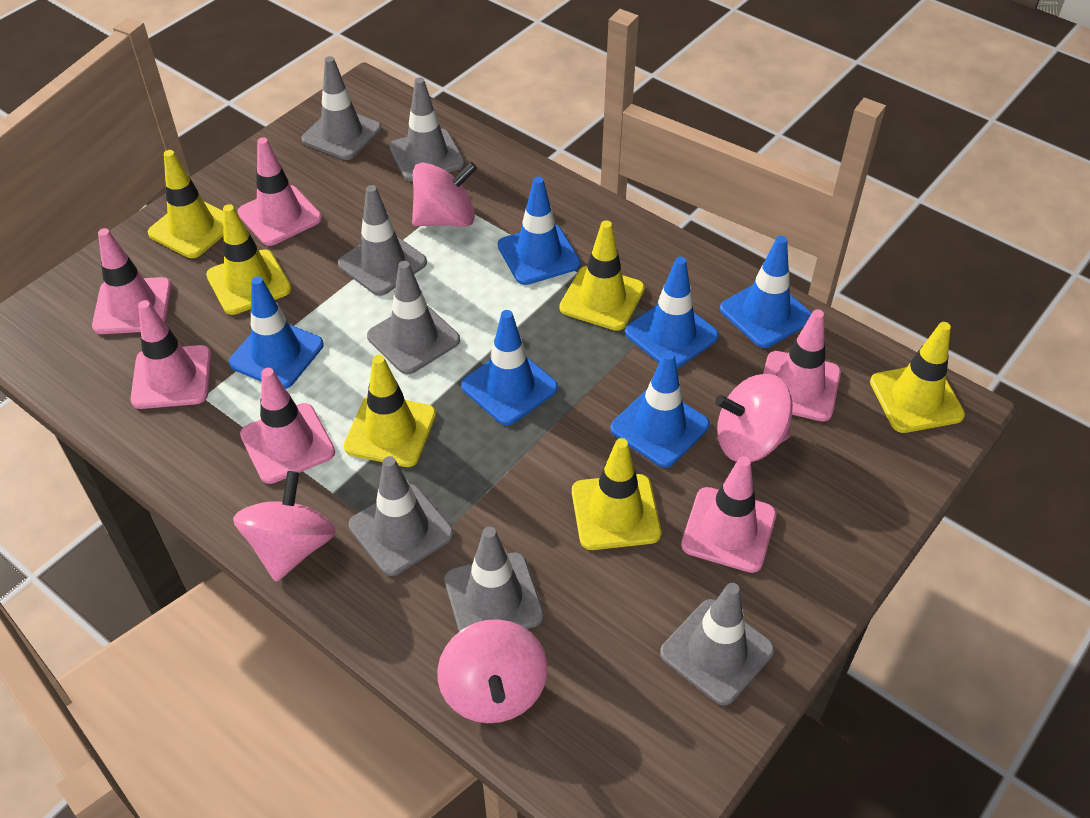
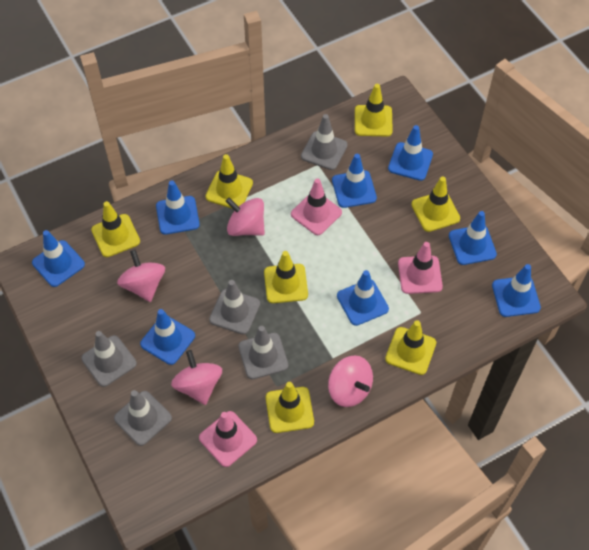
blue traffic cone: [229,276,324,389] [461,310,558,426] [498,177,581,285] [610,351,710,468] [625,257,719,369] [720,236,812,348] = 6 -> [32,230,85,287] [140,309,195,365] [156,180,200,235] [332,154,377,208] [337,270,389,326] [388,125,433,181] [449,211,497,265] [492,264,541,317] = 8
grey traffic cone: [302,56,382,160] [338,185,427,296] [349,456,454,576] [367,261,460,374] [389,77,465,181] [444,527,544,632] [660,583,775,706] = 7 -> [81,331,137,387] [114,390,172,446] [209,280,260,335] [238,326,288,379] [301,114,348,170] = 5
pink traffic cone: [92,228,172,334] [130,300,211,409] [238,137,322,246] [240,368,335,484] [681,456,776,573] [763,309,841,421] = 6 -> [199,411,257,467] [291,178,342,235] [398,242,443,294] = 3
yellow traffic cone: [148,150,224,258] [206,204,291,315] [344,355,436,467] [559,220,645,331] [572,438,661,550] [870,322,965,433] = 6 -> [91,201,140,257] [205,154,253,209] [264,251,308,303] [266,382,314,433] [355,84,393,136] [385,320,436,375] [411,176,460,232] = 7

